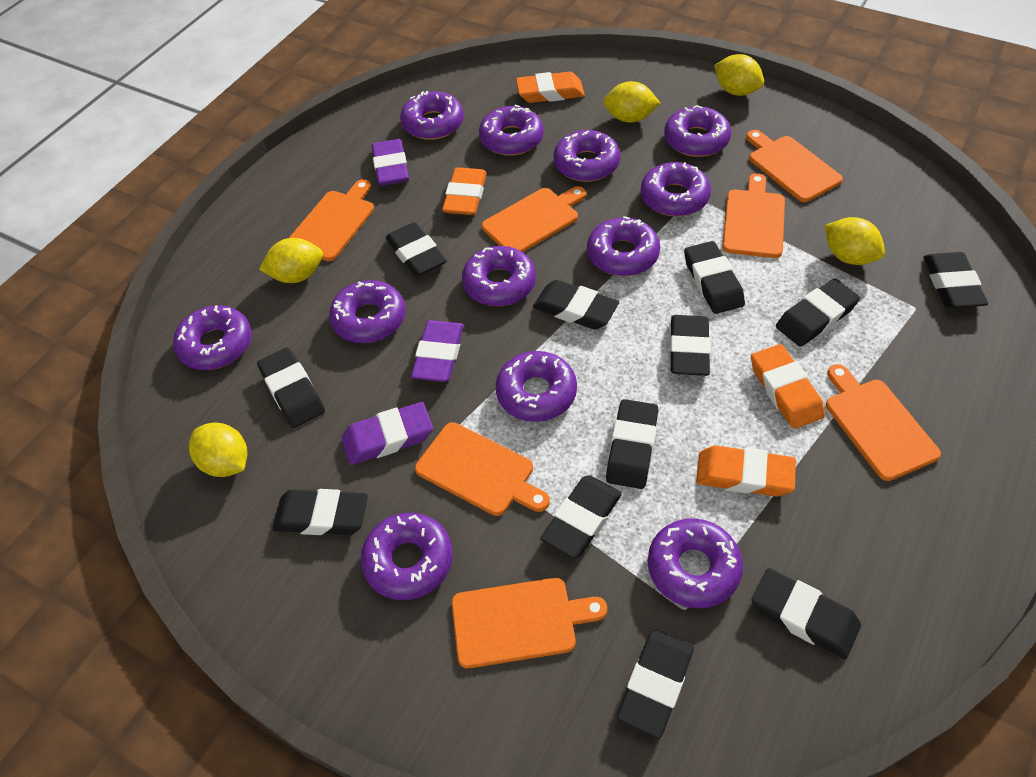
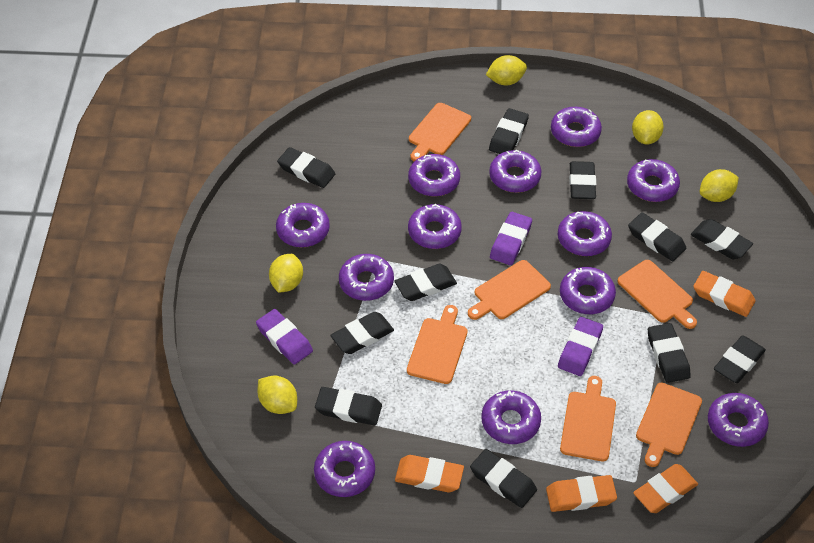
black eraser: [257,347,325,428] [272,489,368,535] [386,222,447,277] [533,280,619,330] [540,475,622,559] [606,399,658,489] [617,629,694,739] [670,315,711,376] [684,241,745,314] [751,568,861,659] [776,278,860,347] [923,252,988,308] = 12 -> [277,147,335,188] [315,387,382,426] [330,312,394,354] [395,264,457,301] [470,449,537,508] [489,108,529,154] [569,161,596,199] [628,212,686,261] [648,323,691,383] [691,219,753,259] [714,336,766,383] = 11
orange cutting board: [289,179,374,261] [415,422,550,516] [452,578,607,669] [482,186,586,252] [722,173,785,258] [746,130,843,202] [826,364,941,481] = 7 -> [407,305,468,384] [409,103,471,161] [468,260,551,320] [560,376,616,462] [617,260,697,329] [636,383,702,467] = 6

